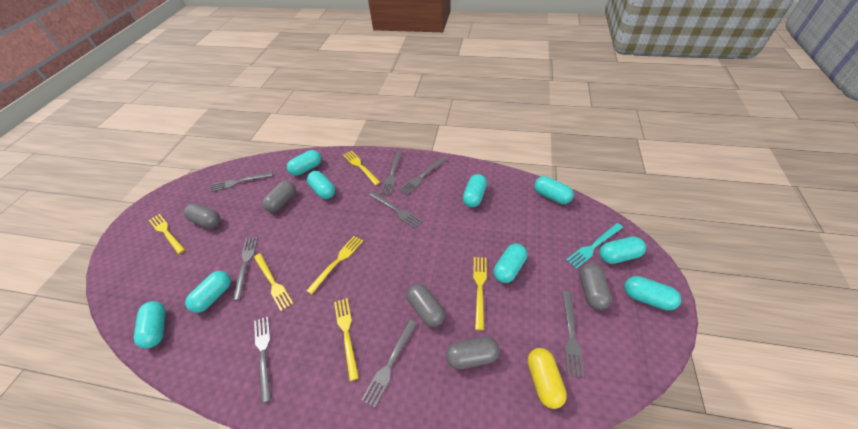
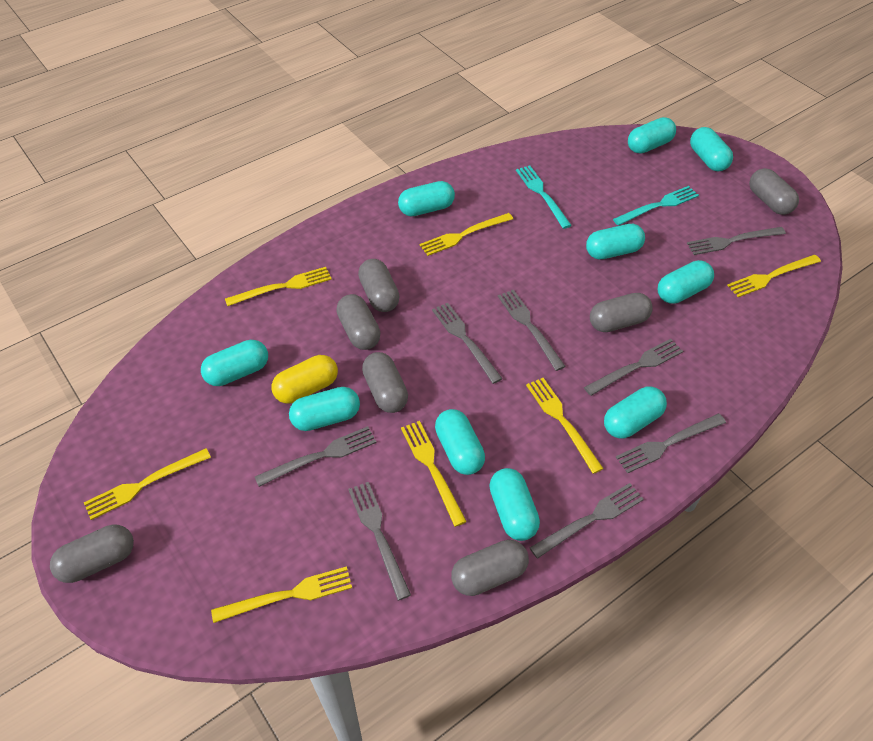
grey capsule: [184,203,220,228] [262,181,296,212] [407,284,445,327] [446,337,500,370] [579,263,612,310] = 5 -> [50,525,134,583] [336,294,380,350] [358,259,400,312] [362,352,408,413] [451,540,529,596] [590,293,653,332] [749,168,799,215] = 7
turquoise capsule: [134,301,166,349] [185,271,231,313] [287,150,321,176] [307,171,335,199] [463,174,487,207] [494,243,527,283] [534,176,574,204] [599,236,646,264] [624,276,681,310] = 9 -> [201,340,268,386] [289,387,360,431] [398,181,455,216] [435,409,485,475] [489,468,540,541] [586,224,645,260] [604,387,667,439] [628,117,676,154] [658,260,714,304] [690,127,733,171] = 10
turquoise fork: [566,223,623,269] = 1 -> [516,166,572,229] [613,186,699,226] = 2
yellow fork: [149,214,185,254] [254,253,293,311] [306,236,363,294] [334,298,359,381] [343,151,381,185] [473,257,487,330] = 6 -> [84,448,211,520] [211,566,352,623] [225,267,332,306] [401,421,467,527] [420,213,513,256] [526,378,604,474] [727,255,821,297] = 7

